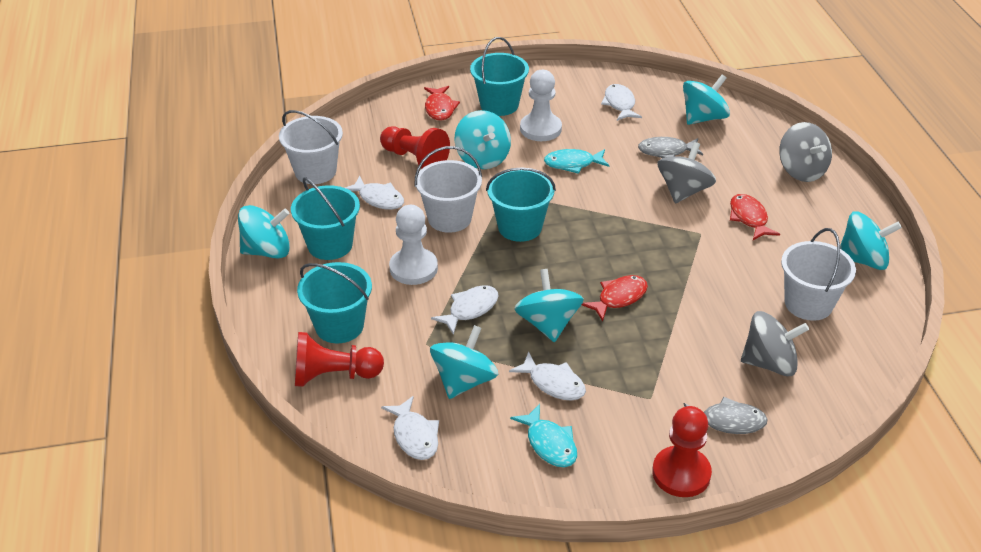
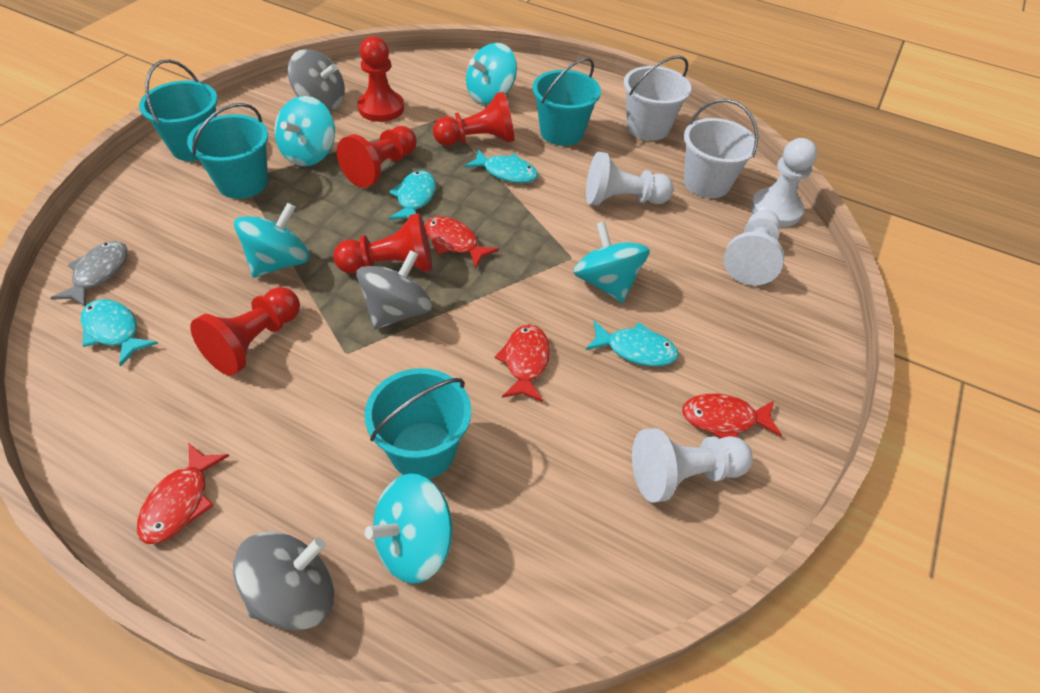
grey fish: [638,137,703,158] [683,396,768,434] = 2 -> [50,241,127,307] = 1
red fish: [424,86,460,121] [582,275,648,321] [730,194,780,240] = 3 -> [137,444,229,544] [425,216,499,269] [495,324,550,402] [682,394,782,438] = 4
red pawn: [295,332,384,387] [380,126,450,169] [652,406,712,497] = 3 -> [190,287,300,376] [333,213,432,274] [337,126,417,188] [358,36,404,122] [433,92,514,146] = 5
turquoise fish: [510,404,577,467] [544,149,610,174] = 2 -> [81,299,158,366] [389,171,436,220] [464,149,538,183] [586,321,679,366] = 4
turquoise spinning top: [238,205,290,259] [430,325,498,399] [455,110,511,169] [514,269,584,342] [683,75,730,125] [840,211,902,270] = 6 -> [234,203,310,278] [274,96,335,166] [365,473,452,584] [466,43,517,104] [573,221,650,303] = 5
white bucket: [279,110,343,184] [415,146,482,233] [781,228,856,321] = 3 -> [624,55,691,141] [684,99,758,198] = 2
white fish: [345,176,404,210] [381,396,439,460] [431,285,498,335] [509,351,586,401] [601,84,642,121] = 5 -> none = 0
white pawn: [389,205,438,285] [520,70,562,141] = 2 -> [586,152,674,206] [632,428,753,502] [724,210,784,286] [751,138,817,227] = 4

